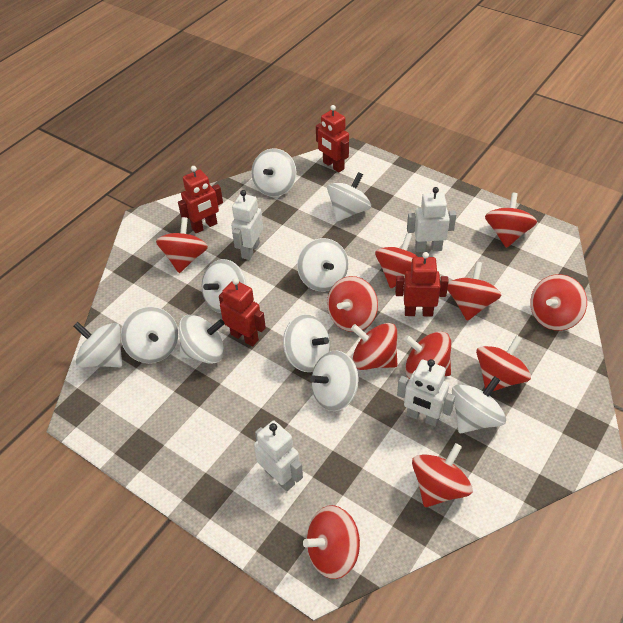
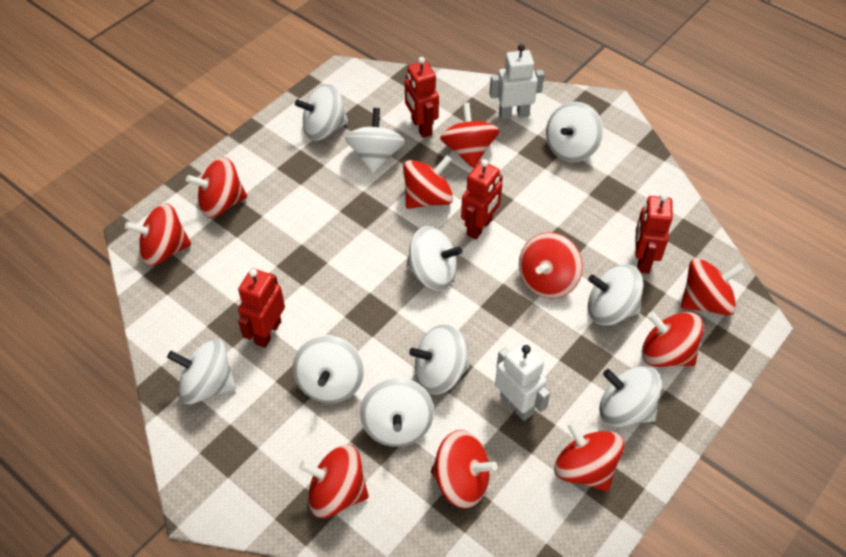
red spinning top: [156,217,208,273] [303,505,360,579] [327,276,378,332] [351,323,398,370] [375,233,418,288] [404,331,451,379] [412,443,473,507] [447,261,501,321] [476,335,531,391] [485,193,537,248] [530,274,587,331] = 11 -> [125,203,191,266] [186,157,247,218] [299,445,369,518] [403,155,453,209] [431,430,497,509] [440,102,499,168] [519,232,583,299] [554,420,624,491] [642,311,704,367] [681,258,745,315] = 10
white robot: [231,190,263,260] [254,421,303,492] [397,359,455,427] [407,187,456,252] = 4 -> [489,44,544,120] [495,342,550,421] = 2

